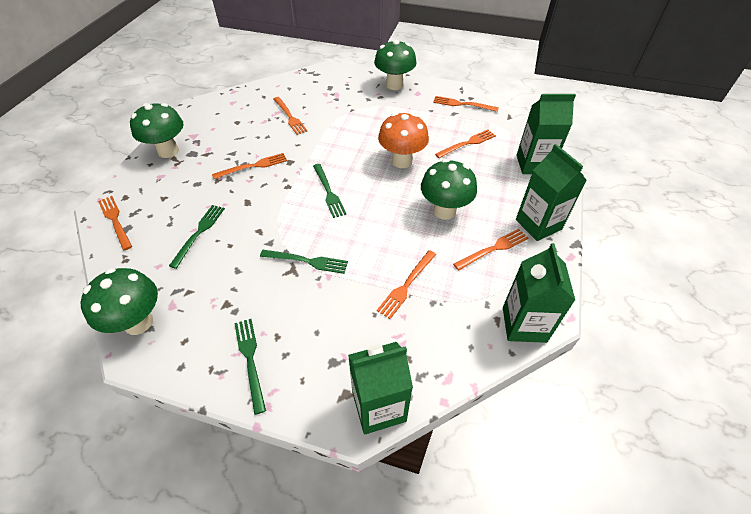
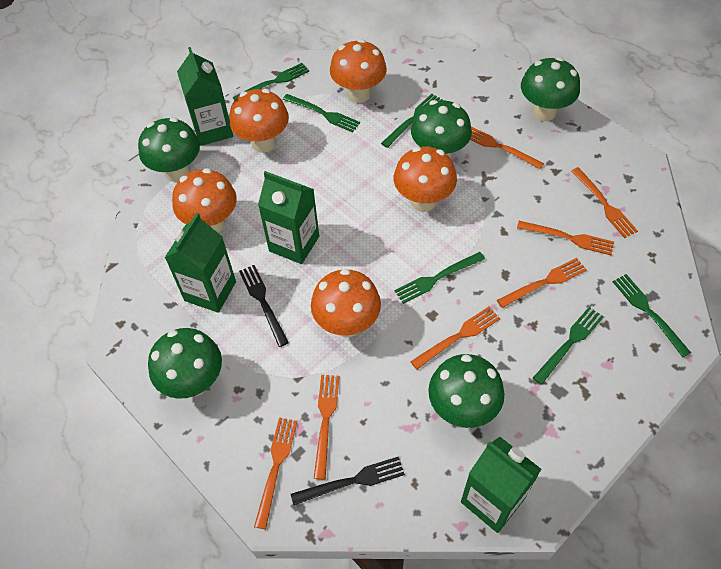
black fork: none = 0 -> [239,265,289,347] [291,457,405,505] = 2
green fork: [169,205,225,269] [234,319,266,415] [260,250,348,274] [313,164,346,218] = 4 -> [233,63,309,100] [283,94,360,132] [381,94,443,148] [394,252,485,304] [533,307,604,385] [612,274,691,357] = 6
green mushroom: [81,268,158,335] [130,103,184,158] [374,39,417,90] [421,159,477,220] = 4 -> [138,117,200,182] [148,328,222,399] [411,100,472,158] [428,354,505,428] [521,57,580,121] = 5
orange mushroom: [378,113,429,168] = 1 -> [172,168,237,233] [229,89,289,153] [311,269,381,337] [330,39,387,103] [394,147,457,212] = 5

